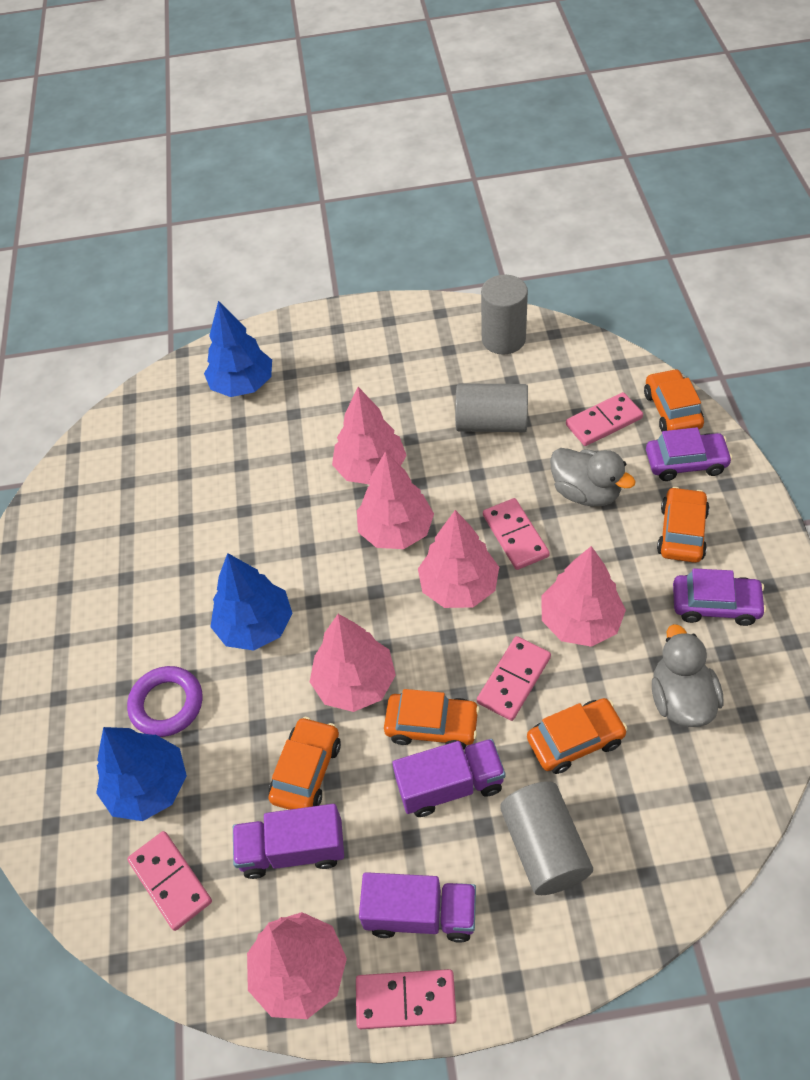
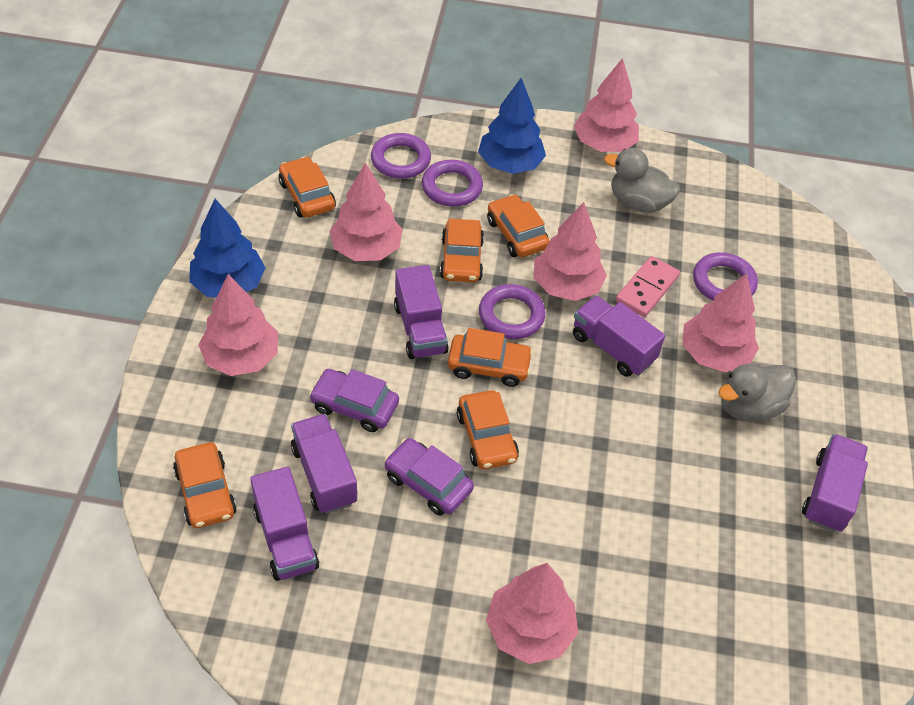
blue tree: [96,727,187,821] [204,301,272,397] [210,553,293,650] = 3 -> [189,199,265,297] [478,78,546,174] = 2
grey cylinder: [455,383,528,432] [481,275,528,354] [500,781,593,895] = 3 -> none = 0
orange car: [268,717,341,810] [384,689,480,750] [527,698,628,774] [644,369,704,431] [657,487,710,563] = 5 -> [173,442,237,528] [279,157,336,218] [440,219,484,282] [448,328,533,387] [457,390,519,469] [487,194,549,257] = 6
pink domino: [127,831,212,931] [356,969,457,1029] [477,636,551,721] [483,498,550,570] [566,392,643,446] = 5 -> [616,256,680,317] = 1
purple ring: [127,666,202,737] = 1 -> [371,133,431,179] [422,160,483,207] [479,284,546,339] [693,252,758,301] = 4
purple truck: [233,804,344,879] [359,872,476,943] [392,739,505,817] = 3 -> [251,467,319,581] [291,414,357,514] [394,265,449,359] [573,296,665,377] [802,434,868,532] = 5

